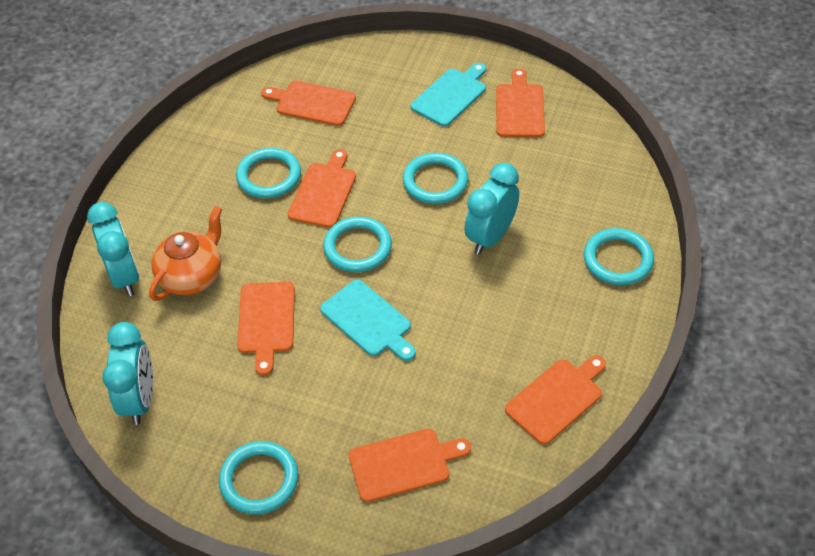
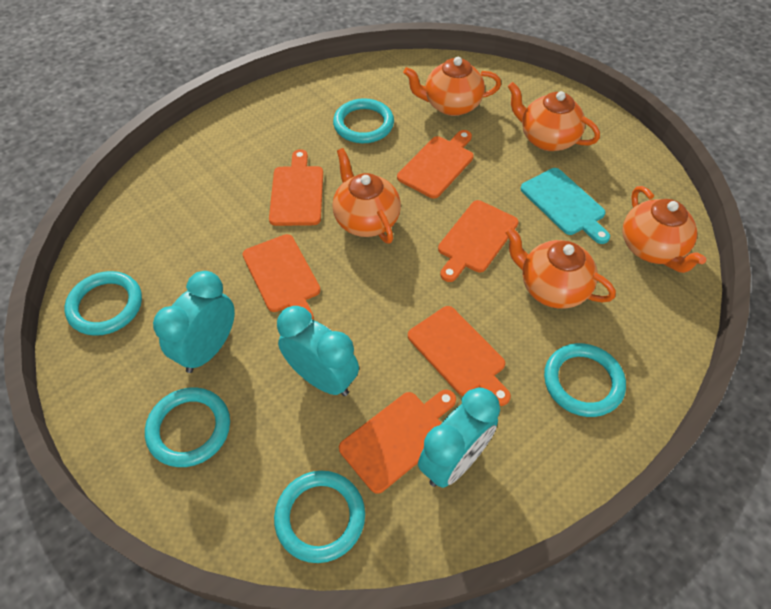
orange teapot: [149,206,222,301] = 1 -> [332,148,401,243] [403,57,501,116] [505,227,616,308] [508,82,600,151] [623,186,706,273] = 5
turquoise cutting board: [320,279,416,361] [411,63,486,127] = 2 -> [520,168,610,244] = 1

